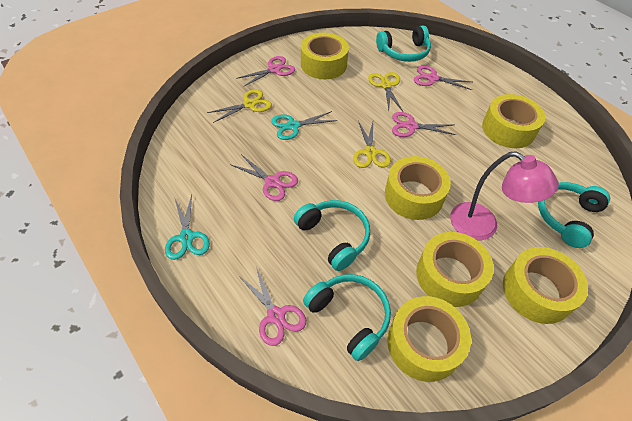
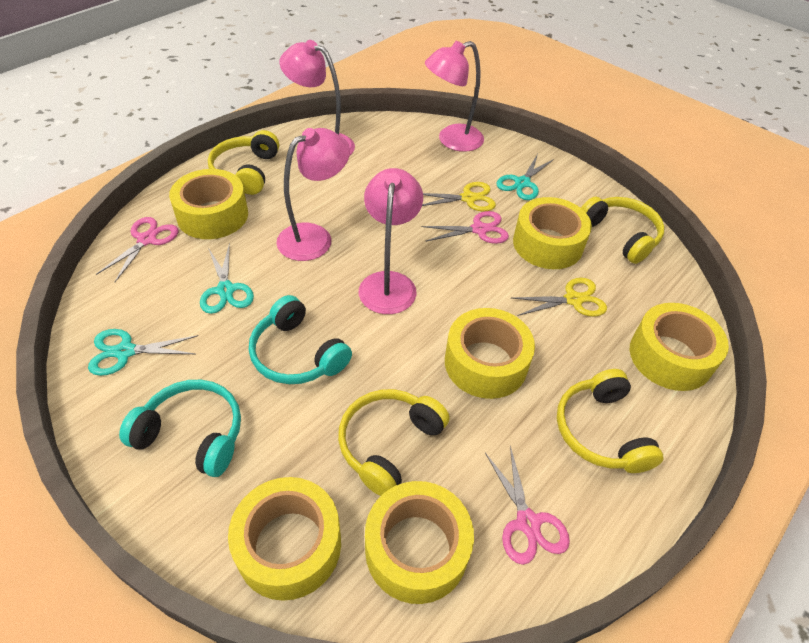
pink lamp: [450,152,559,241] = 1 -> [276,128,350,261] [279,40,355,155] [359,168,423,314] [425,41,484,152] = 4
pink scissors: [230,154,298,201] [236,56,295,87] [239,267,306,346] [392,112,456,137] [414,65,472,90] = 5 -> [96,217,178,282] [421,211,509,244] [485,446,570,565] = 3
turquoise headphones: [294,200,370,271] [303,274,391,361] [376,25,431,62] [538,182,610,248] = 4 -> [119,380,241,477] [249,295,352,384] = 2
turquoise scissors: [165,195,210,260] [271,111,337,140] = 2 -> [88,329,198,376] [200,243,254,314] [496,154,554,200] = 3
yellow headphones: none = 0 -> [208,130,279,195] [338,389,450,496] [557,369,663,473] [581,197,665,264] = 4
yellow scissors: [207,89,272,123] [353,121,391,168] [368,72,403,111] = 3 -> [422,182,496,212] [512,278,607,317] = 2

